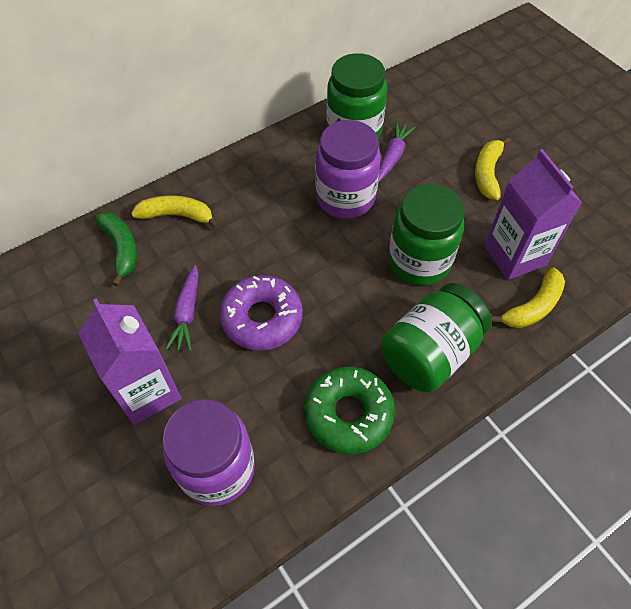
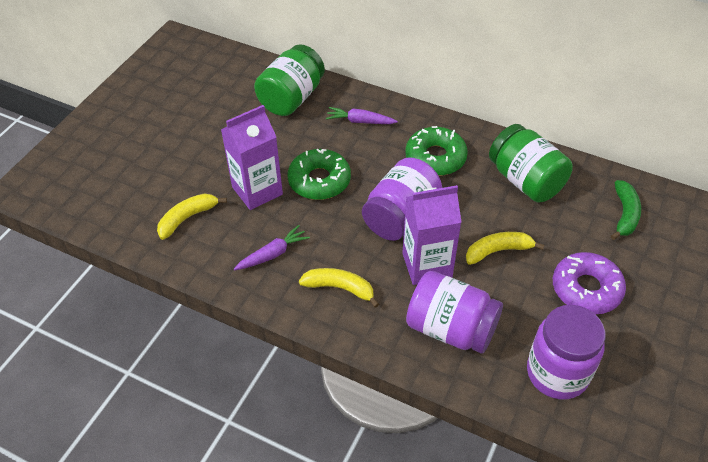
green donut: [304,367,395,454] = 1 -> [287,149,351,200] [405,126,468,176] = 2
green jar: [326,53,387,139] [381,283,492,392] [388,184,464,285] = 3 -> [254,44,325,116] [489,124,573,203] = 2
purple jar: [162,399,255,506] [315,120,381,219] = 2 -> [362,157,442,241] [406,271,503,354] [527,305,605,400] = 3

